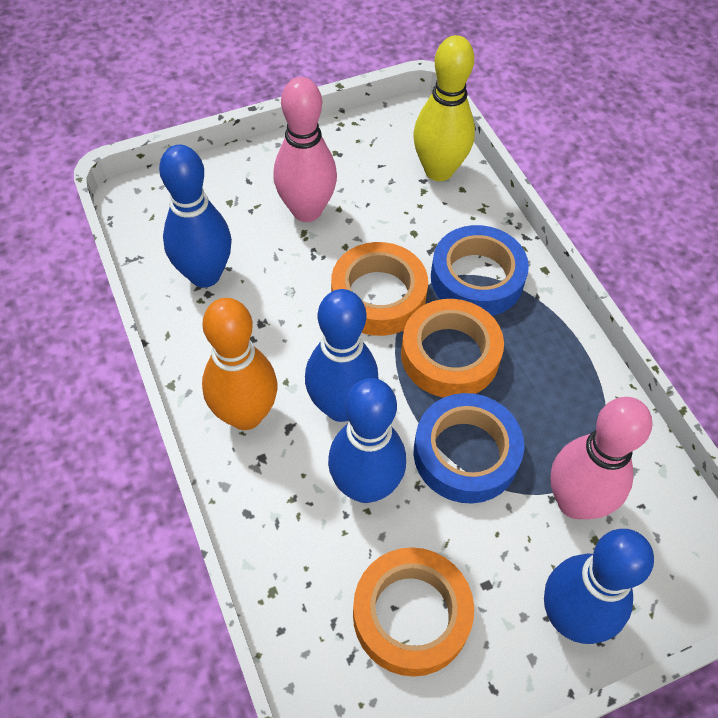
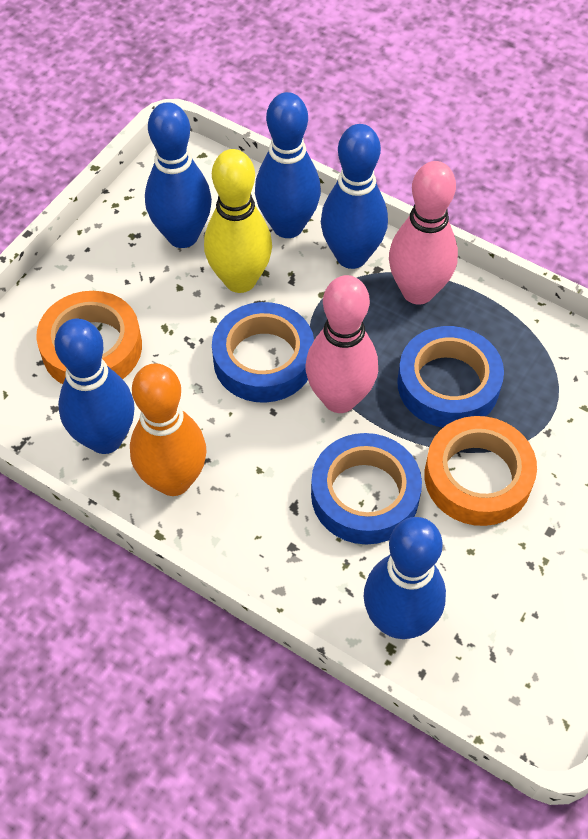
blue bowling pin: [159,145,232,288] [305,289,379,422] [328,378,406,503] [544,529,654,644] = 4 -> [54,318,135,454] [145,102,212,248] [255,92,321,238] [321,124,388,269] [364,517,446,639] = 5
blue tape: [414,393,524,503] [431,225,529,316] = 2 -> [212,302,314,403] [311,433,422,544] [397,326,504,427] = 3
orange tape: [331,242,428,336] [353,547,474,677] [401,299,504,397] = 3 -> [36,291,142,384] [424,416,537,526] = 2

